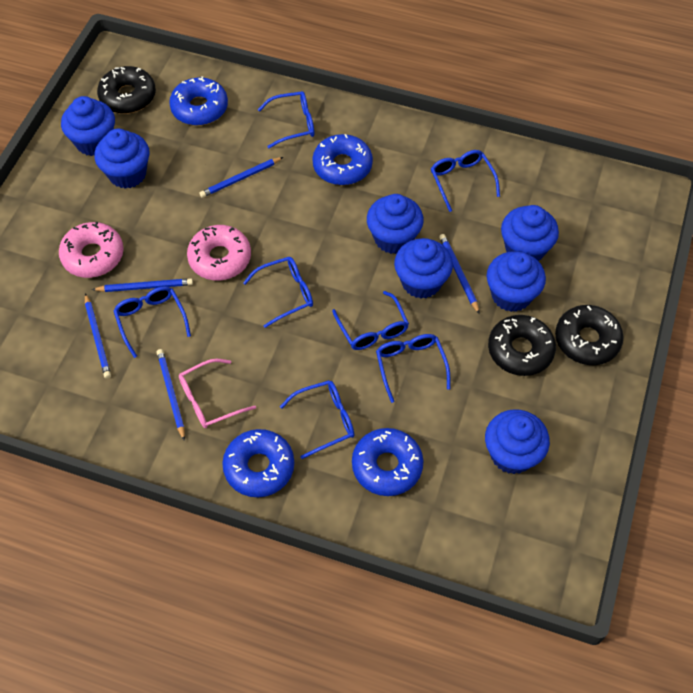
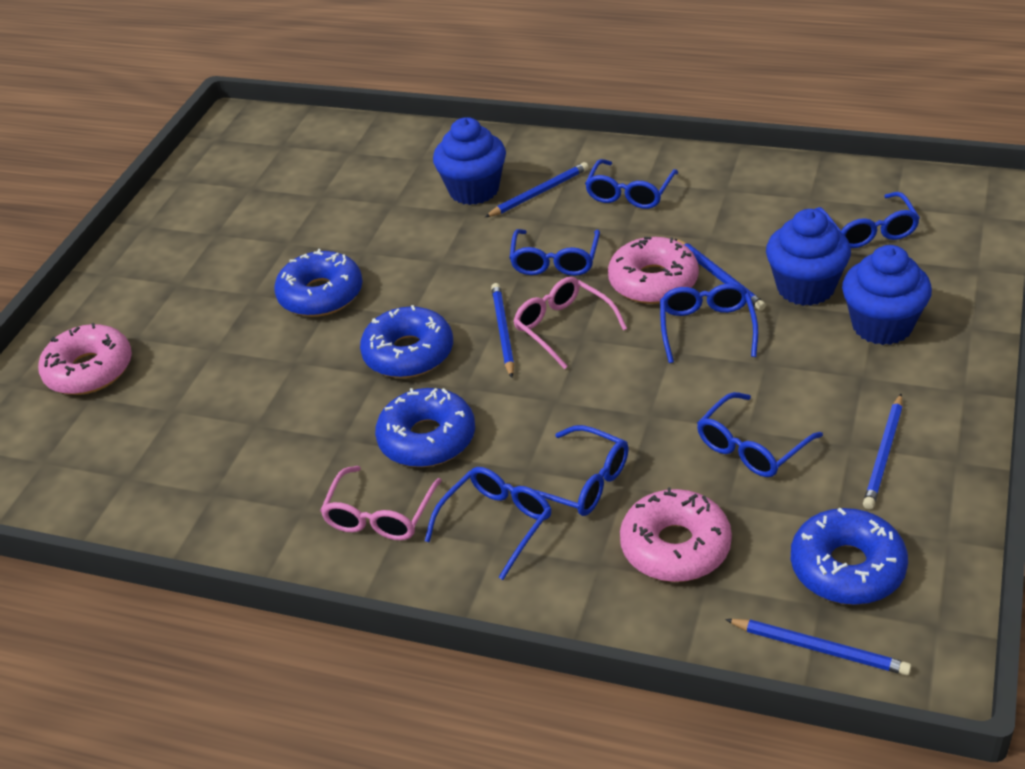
black donut: [97,66,156,114] [488,315,556,376] [555,305,623,365] = 3 -> none = 0
blue cupcake: [61,96,115,156] [94,128,149,189] [367,194,424,254] [394,238,453,299] [485,409,550,474] [487,251,546,312] [501,205,559,261] = 7 -> [433,117,506,205] [766,209,851,306] [842,245,932,345] = 3
pink donut: [59,222,124,278] [187,225,251,280] = 2 -> [38,323,132,395] [608,237,699,304] [620,487,732,582] = 3
pink glasses: [179,359,256,428] = 1 -> [320,466,442,540] [513,277,627,369] = 2

